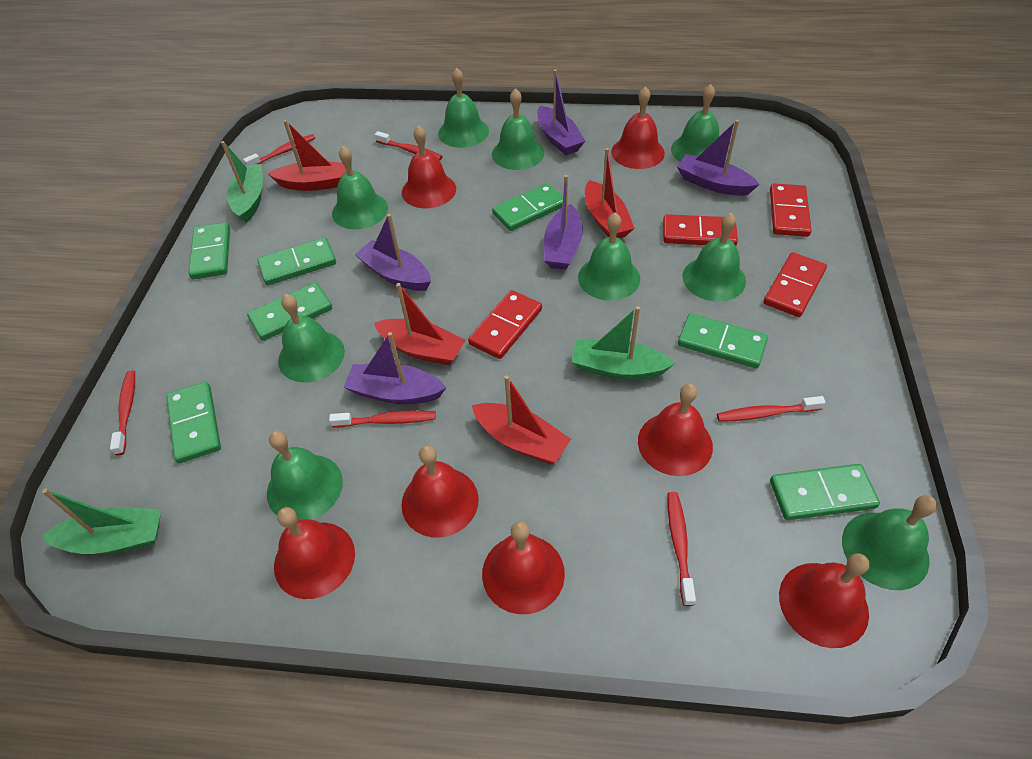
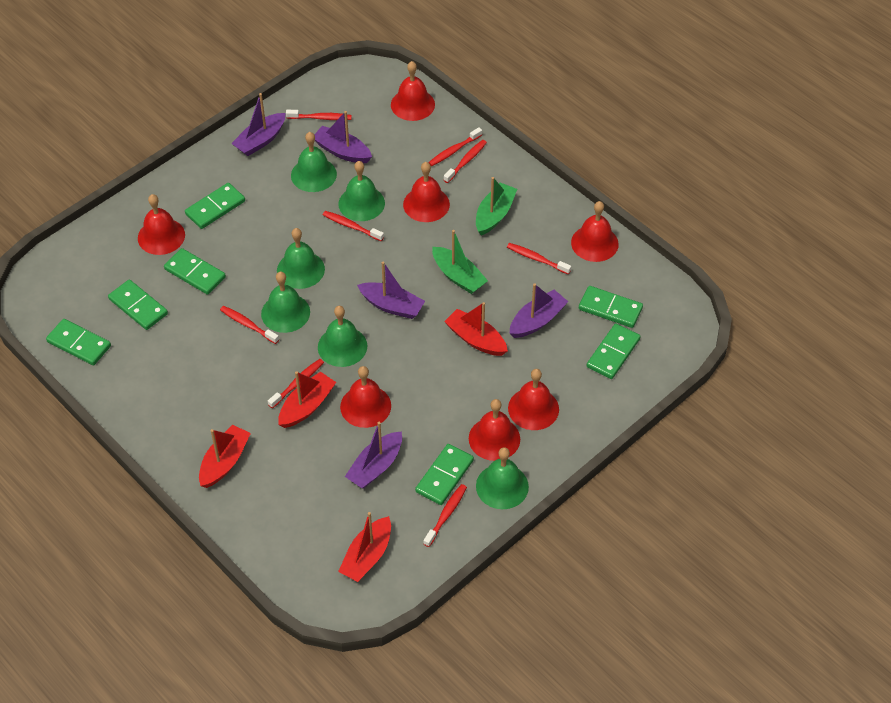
green bell: [267,431,343,521] [278,294,345,383] [332,146,388,229] [438,68,489,148] [492,88,544,170] [578,213,640,301] [671,84,719,162] [682,213,746,302] [842,495,937,590] = 9 -> [261,272,310,333] [277,228,325,289] [291,132,337,192] [318,306,367,367] [338,161,385,221] [476,447,529,509] = 6
green boat: [41,489,162,554] [221,141,263,223] [572,306,675,380] = 3 -> [432,230,488,294] [476,177,517,235] = 2
red domino: [468,290,542,359] [663,214,738,245] [764,252,827,317] [770,183,812,237] = 4 -> none = 0
red toothbrush: [110,370,135,455] [243,134,315,165] [329,410,436,427] [375,131,443,161] [667,492,696,606] [717,396,826,422] = 6 -> [220,306,279,344] [268,359,324,408] [286,110,352,120] [323,211,384,241] [423,484,467,547] [428,127,482,166] [444,140,487,183] [507,243,571,274] = 8

